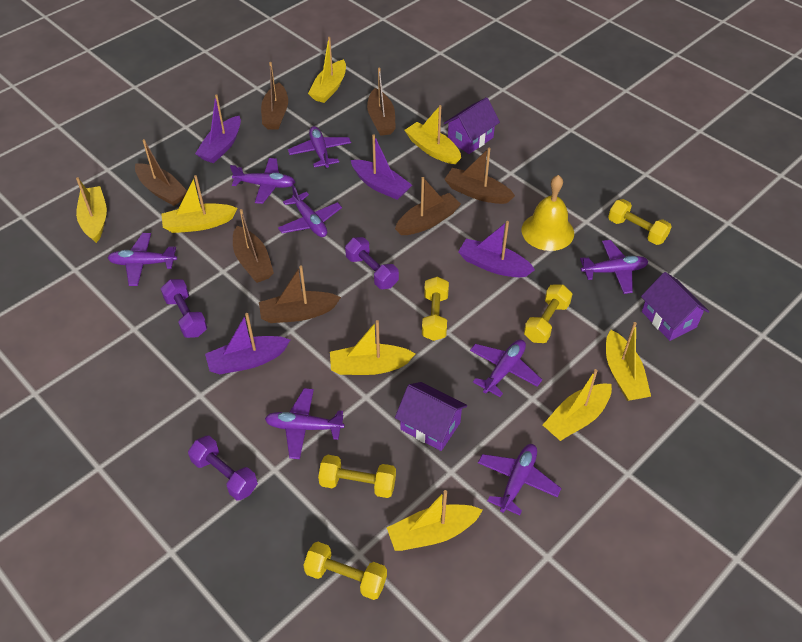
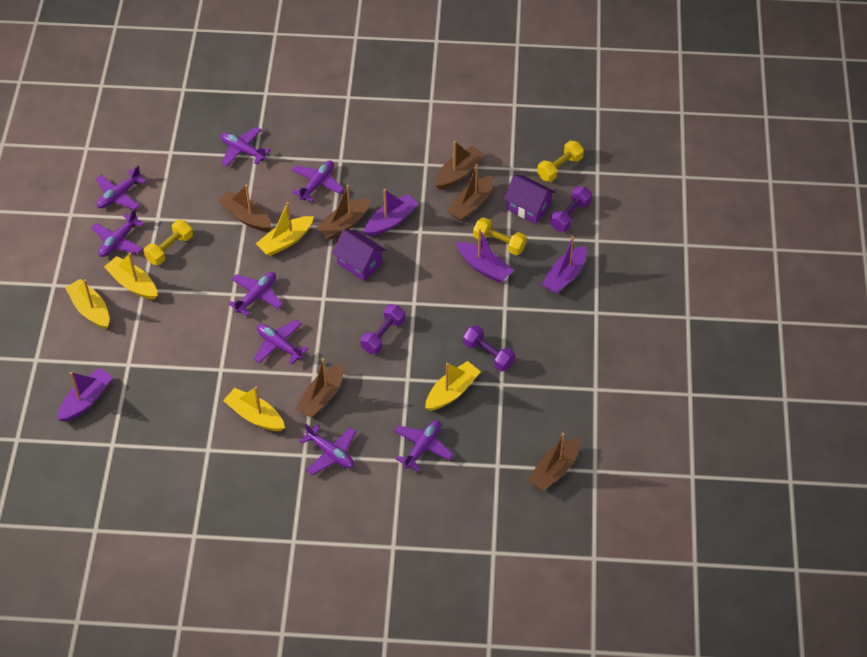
brown boat: [135,139,187,206] [233,209,274,283] [259,265,341,323] [261,62,288,130] [367,67,396,136] [395,177,461,235] [444,148,515,204] = 7 -> [218,185,272,231] [296,358,344,418] [316,185,371,240] [435,141,485,190] [447,164,493,221] [528,433,580,491] = 6
purple house: [395,382,467,451] [444,97,500,154] [641,272,710,341] = 3 -> [332,230,386,281] [504,175,555,224] = 2
yellow bell: [521,175,574,251] = 1 -> none = 0
yellow boat: [76,177,107,243] [161,175,237,233] [308,37,346,103] [330,320,415,375] [387,490,482,551] [404,105,461,164] [543,369,612,441] [606,322,651,401] = 8 -> [65,279,109,329] [104,253,157,300] [223,386,285,431] [256,202,314,256] [425,361,481,411] = 5
yellow dumbbell: [303,542,387,600] [318,455,396,498] [422,277,449,341] [524,284,572,343] [608,199,672,245] = 5 -> [144,220,193,265] [473,217,527,255] [537,141,584,182] = 3

